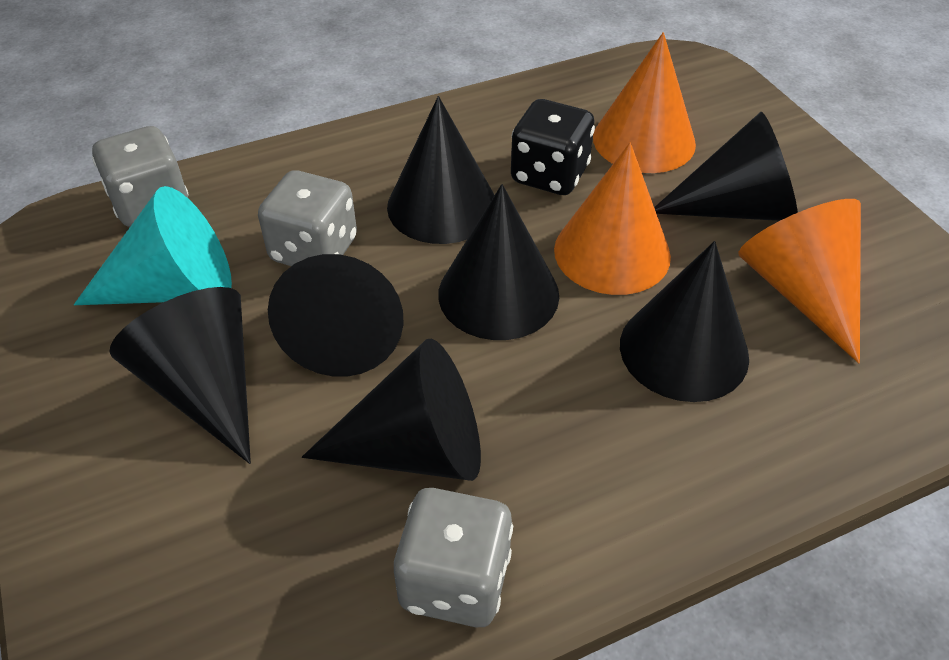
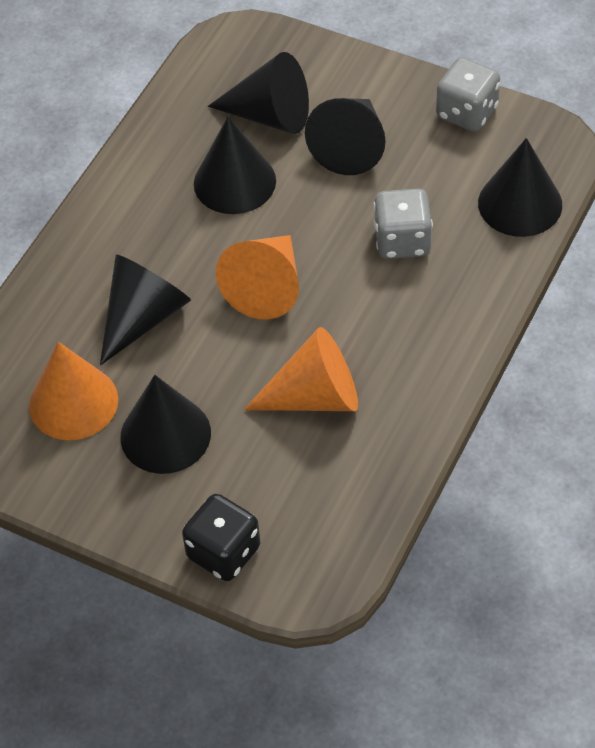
black cone: [109,287,251,464] [268,254,404,377] [302,339,481,481] [387,96,494,244] [438,184,559,340] [620,241,749,402] [654,112,798,221] = 7 -> [100,254,191,366] [120,375,211,474] [194,116,276,214] [208,52,309,134] [305,98,386,175] [478,138,562,237] = 6
grey dice: [92,126,188,227] [258,170,357,266] [394,488,513,627] = 3 -> [374,189,433,259] [436,58,500,132] = 2
turquoise cone: [74,186,232,305] = 1 -> none = 0

